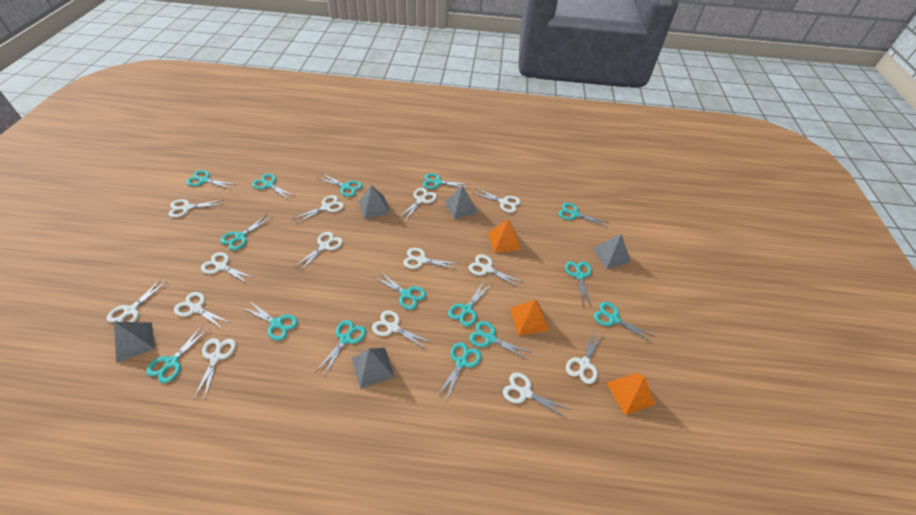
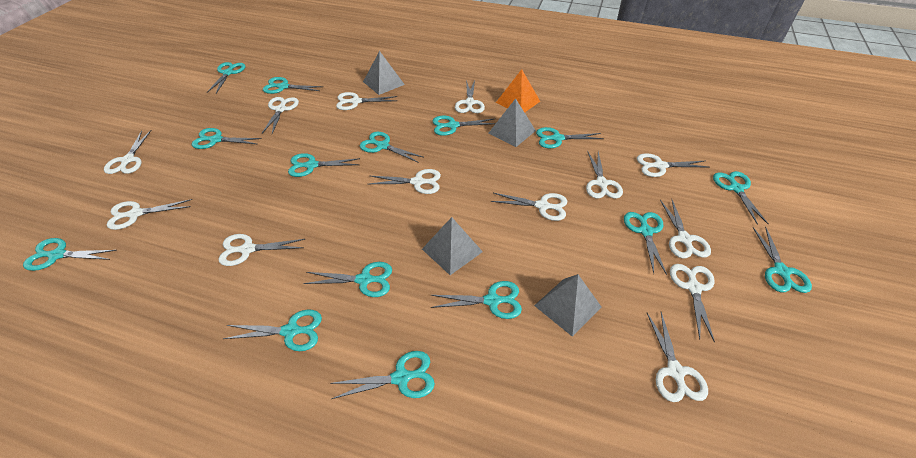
grey pyramid: [114,322,155,363] [352,348,395,389] [359,185,391,219] [444,185,478,219] [592,234,631,269] = 5 -> [363,51,405,95] [422,217,483,275] [489,98,536,147] [534,274,602,337] = 4
orange pyramid: [488,219,521,253] [510,299,549,336] [606,373,655,415] = 3 -> [496,69,541,112] = 1
white scissors: [106,279,168,322] [168,199,224,218] [174,292,230,329] [193,338,236,401] [201,252,254,284] [292,195,344,224] [294,232,343,270] [372,310,432,350] [398,188,437,221] [403,248,460,270] [468,254,523,288] [473,188,521,213] [503,372,570,419] [566,331,604,384] = 14 -> [104,130,151,174] [107,199,192,230] [218,234,305,266] [262,97,299,134] [336,92,397,110] [369,169,441,194] [455,80,485,113] [491,193,567,221] [586,151,623,198] [637,153,708,177] [646,312,708,402] [660,200,711,259] [670,264,715,342] = 13

